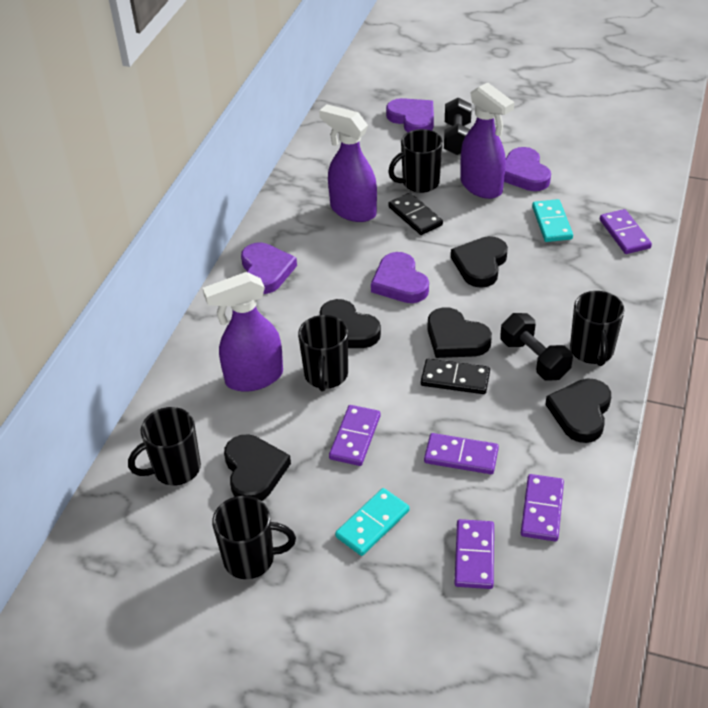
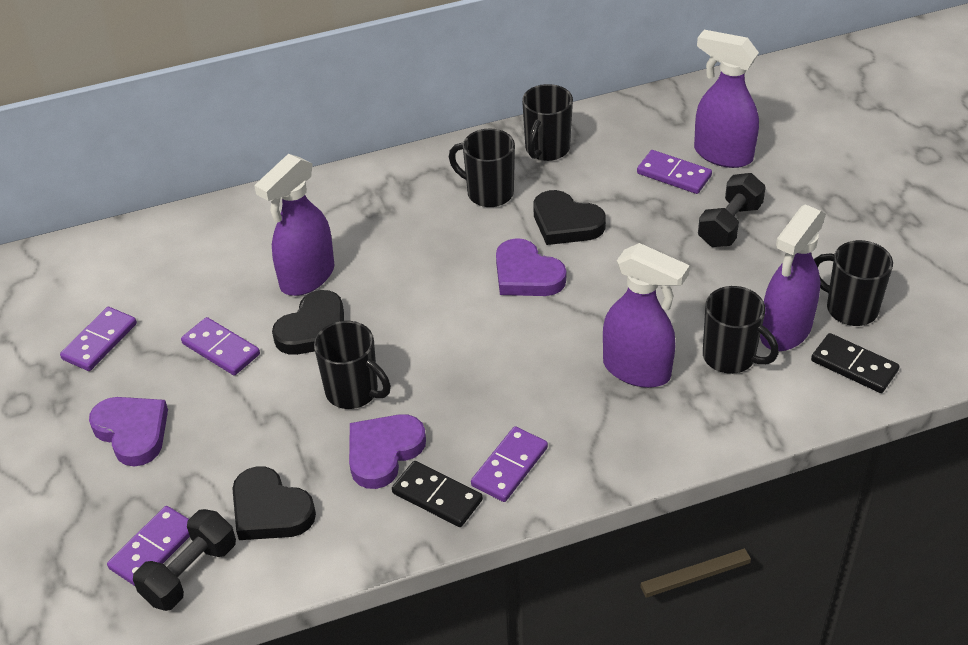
black heart: [224,434,291,501] [320,299,381,348] [428,307,492,358] [451,236,508,288] [545,378,611,443] = 5 -> [232,466,316,540] [272,290,344,355] [533,190,606,245] = 3
purple heart: [241,242,297,294] [371,252,429,303] [386,98,434,133] [504,147,551,191] = 4 -> [89,397,168,466] [349,414,426,489] [496,238,566,296] = 3
purple spray bottle: [203,272,283,392] [319,104,377,222] [461,83,515,199] = 3 -> [254,154,334,296] [603,243,690,388] [694,30,759,168] [760,204,826,351] = 4
turquoise domino: [335,488,409,556] [532,199,573,242] = 2 -> none = 0

